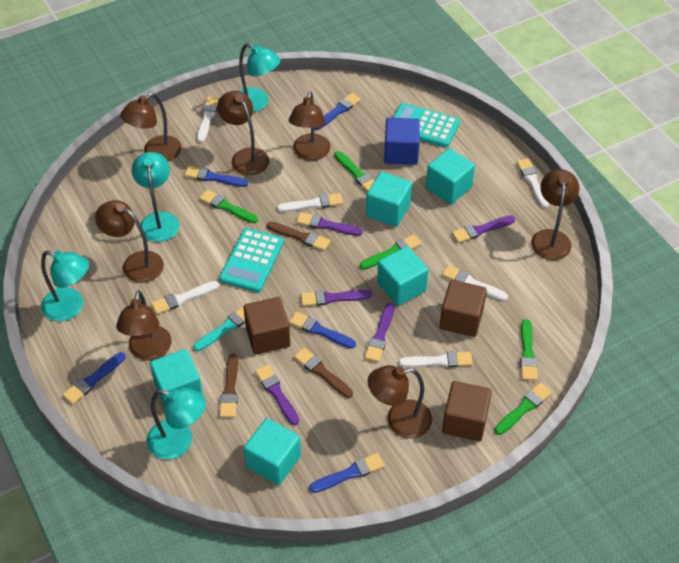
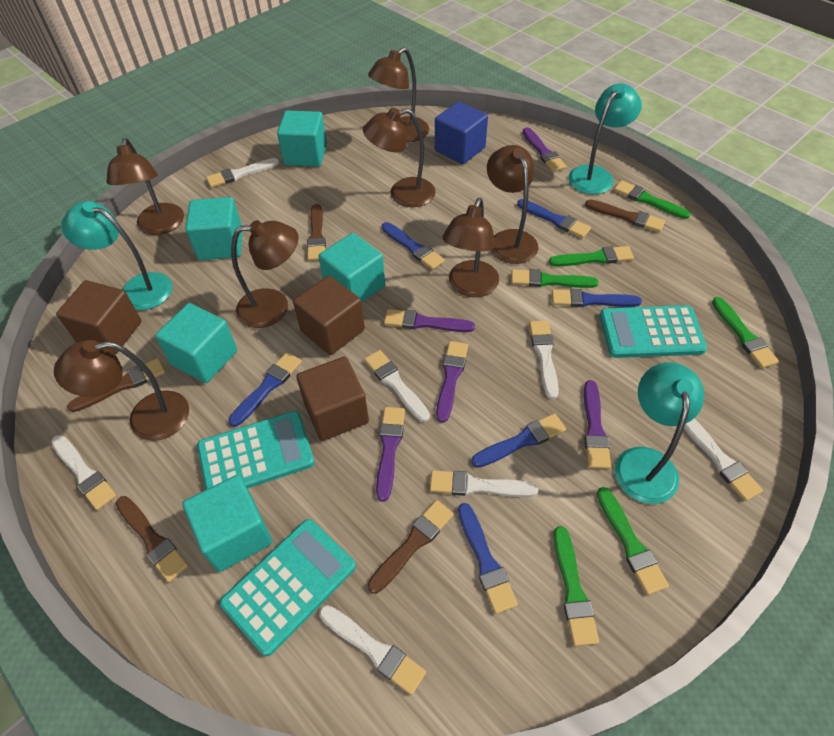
blue brush: [62,352,126,404] [184,166,248,187] [289,312,356,349] [309,453,384,493] [314,93,361,130] = 5 -> [228,352,302,427] [382,222,445,270] [458,503,518,614] [471,413,566,468] [517,199,591,238] [552,289,642,307] = 6
brown brush: [220,354,238,418] [267,222,330,251] [294,348,353,398] = 3 -> [67,358,165,412] [116,496,189,582] [307,204,326,261] [368,500,454,594] [585,200,665,232] = 5
green brush: [199,190,258,223] [335,151,374,192] [360,234,422,270] [495,383,552,435] [520,319,538,381] = 5 -> [511,269,599,288] [549,246,634,266] [553,526,599,646] [597,487,669,595] [614,180,690,219] [712,297,779,368] = 6
turquoise brush: [194,306,245,351] = 1 -> none = 0
turquoise calculator: [219,228,284,292] [393,103,460,147] = 2 -> [197,411,315,489] [219,519,356,656] [600,305,707,358] = 3
turquoise lamp: [41,250,89,321] [132,152,179,242] [147,388,206,460] [239,43,280,112] = 4 -> [61,201,172,310] [568,83,642,194] [614,362,704,504] = 3
white brush: [151,281,220,314] [197,97,220,143] [277,193,343,212] [399,351,473,368] [442,265,508,301] [516,158,549,208] = 6 -> [51,435,117,510] [206,158,279,188] [319,605,426,695] [364,350,430,422] [430,470,538,497] [529,321,559,399] [684,419,763,501] = 7

